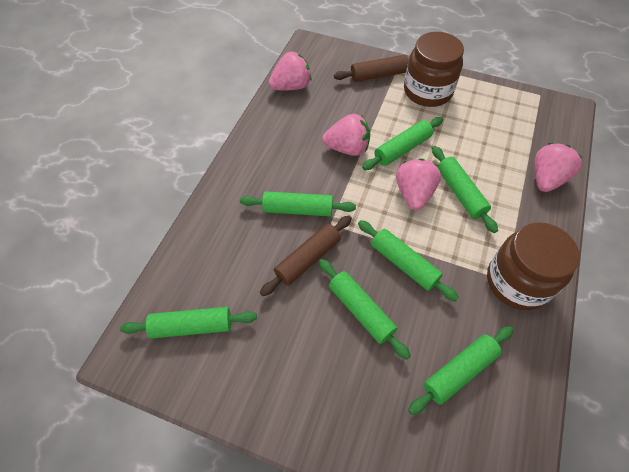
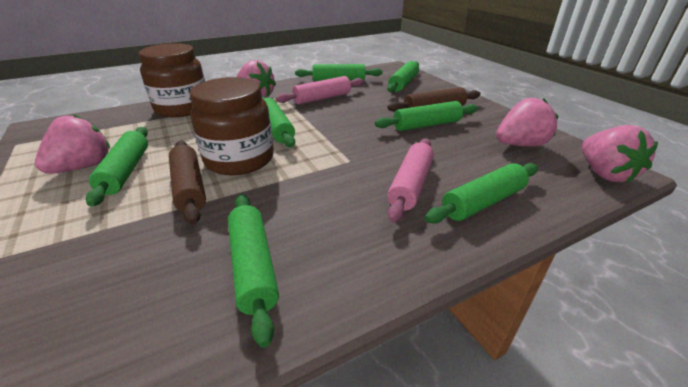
pink rolling pin: none = 0 -> [276,76,364,104] [387,138,434,223] = 2

